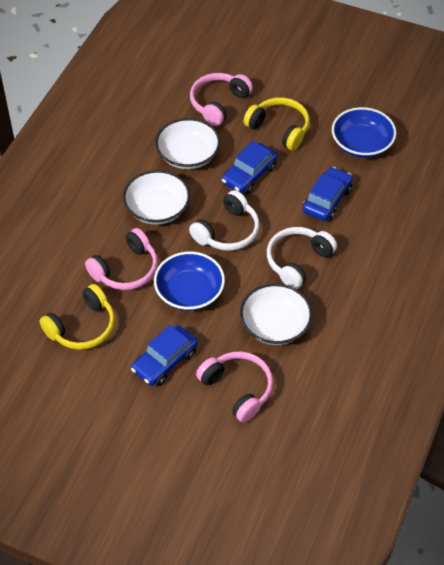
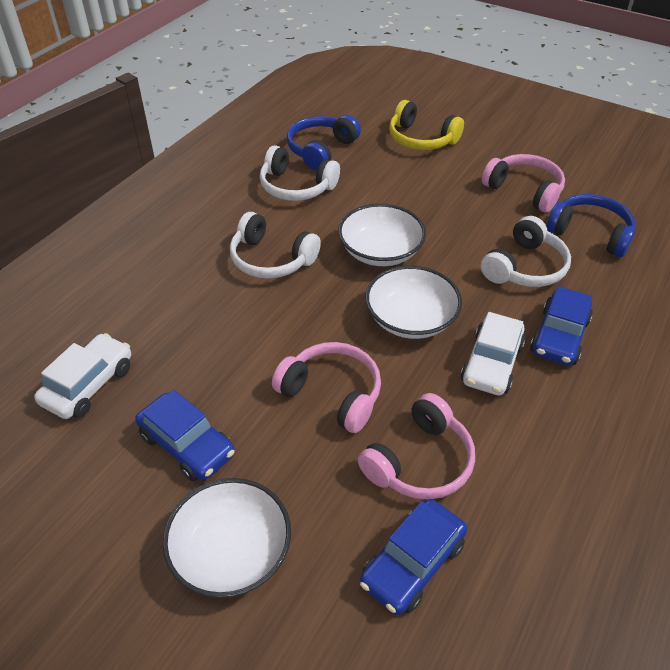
blue bowl: [154,252,225,311] [332,107,396,158] = 2 -> none = 0
blue headphones: none = 0 -> [287,115,361,170] [546,194,635,257] = 2
white car: none = 0 -> [34,333,131,419] [461,312,525,396] = 2
white headphones: [189,190,259,251] [267,227,337,289] = 2 -> [230,212,321,279] [260,145,340,201] [481,216,571,287] = 3
yellow headphones: [40,284,115,350] [244,98,310,150] = 2 -> [389,100,464,150] = 1

